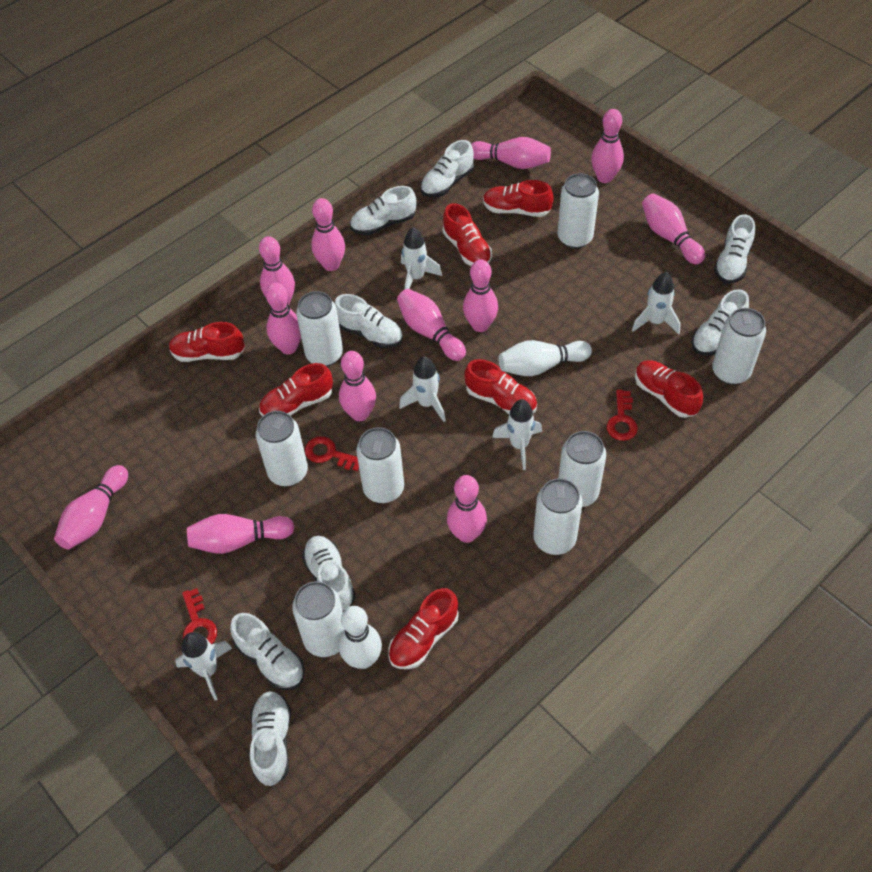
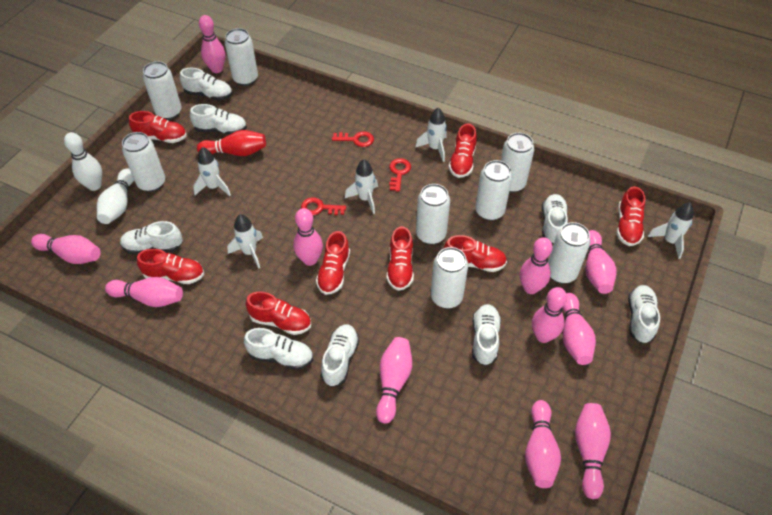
pink bowling pin: [54,465,128,550] [187,514,295,554] [259,236,295,305] [266,283,301,354] [311,198,345,271] [339,351,376,421] [397,289,466,361] [447,475,487,543] [463,259,498,332] [471,137,551,169] [591,109,624,183] [642,193,705,264] = 12 -> [31,234,101,264] [105,277,183,307] [199,15,225,73] [293,208,323,266] [376,337,412,423] [520,237,553,294] [525,400,561,488] [532,287,567,343] [562,293,596,365] [575,403,611,499] [585,230,616,294] = 11
red bowling pin: none = 0 -> [197,130,266,156] = 1
red shoe: [169,322,245,362] [259,363,333,416] [388,588,459,669] [443,203,492,266] [464,359,537,414] [483,180,554,217] [635,360,703,418] = 7 -> [129,111,187,143] [137,249,204,284] [246,292,311,335] [316,231,350,295] [387,226,414,291] [444,235,507,272] [449,124,477,178] [617,186,646,246] = 8

